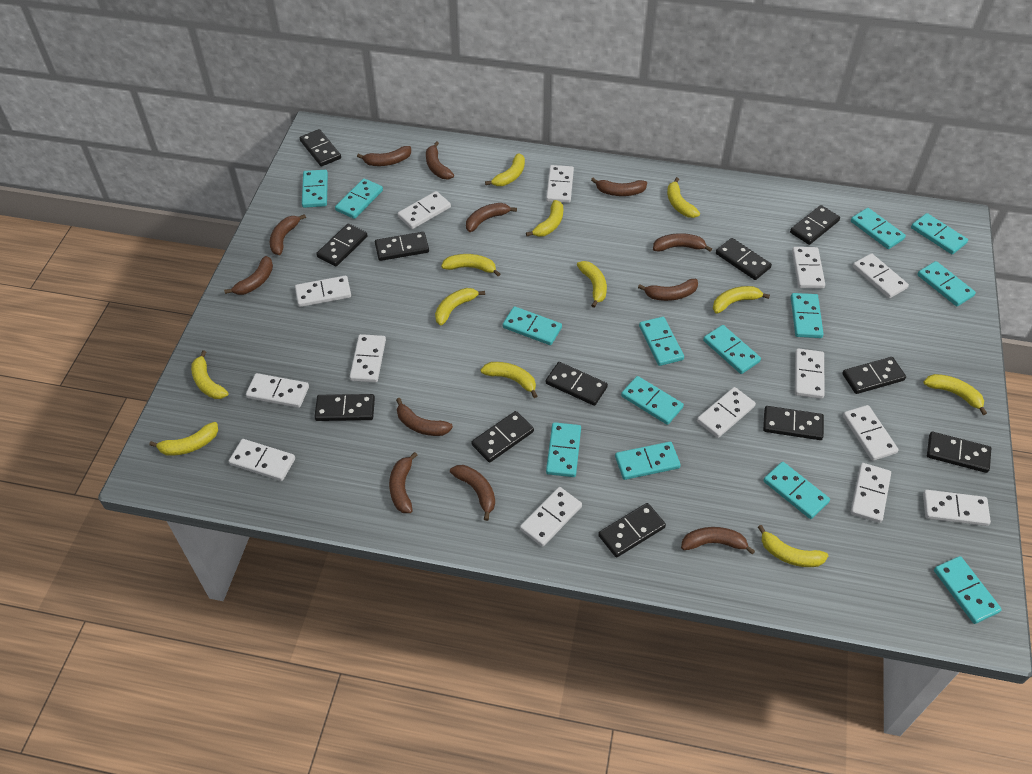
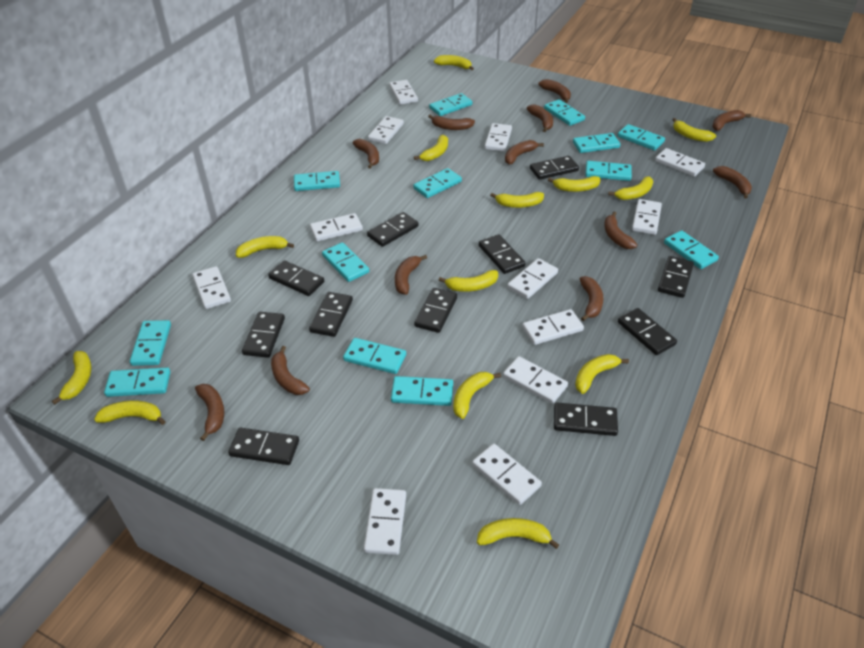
black domino: [300,129,341,166] [315,394,375,421] [316,223,367,266] [375,232,429,261] [471,411,534,463] [546,362,608,406] [598,503,666,557] [716,238,772,280] [763,406,824,440] [790,205,840,245] [843,357,906,394] [927,432,991,473] = 12 -> [228,428,299,465] [242,312,285,358] [268,260,324,296] [309,292,353,337] [367,212,419,247] [414,288,457,333] [479,234,525,274] [530,156,579,180] [554,402,618,436] [618,308,677,355] [658,256,694,298] = 11
turquoise domino: [302,170,328,208] [335,178,383,219] [503,306,562,345] [546,422,581,477] [615,442,681,480] [621,376,684,425] [639,317,684,366] [703,325,761,374] [763,462,830,519] [791,293,824,338] [851,208,906,249] [911,213,968,255] [917,261,976,306] [934,556,1002,624] = 14 -> [104,368,170,397] [130,320,171,366] [294,171,340,191] [322,242,369,282] [343,338,406,374] [391,376,453,406] [413,168,462,198] [429,93,472,116] [544,99,585,126] [573,133,621,153] [585,161,632,181] [617,124,665,150] [664,230,719,269] = 13
white domino: [229,439,295,481] [246,373,309,408] [295,276,351,307] [350,334,386,382] [398,191,451,229] [520,487,582,547] [546,165,574,203] [697,387,756,438] [792,247,825,289] [795,348,825,399] [843,405,899,461] [851,463,891,523] [853,253,909,298] [923,490,991,526] = 14 -> [192,266,231,309] [310,213,363,241] [364,488,406,555] [368,116,404,144] [389,80,418,105] [472,444,542,505] [484,123,512,151] [503,356,568,404] [507,258,558,299] [522,309,584,345] [632,199,662,235] [655,148,705,177] = 12
yellow banana: [149,422,218,456] [191,350,229,399] [435,288,485,325] [441,254,500,276] [481,362,537,398] [485,153,525,186] [526,200,563,237] [577,261,607,308] [667,177,700,218] [713,286,770,314] [758,525,828,567] [924,374,987,415] = 12 -> [52,351,91,405] [94,400,166,425] [236,236,294,258] [414,135,448,161] [434,55,474,70] [439,270,498,292] [453,372,501,419] [477,518,559,549] [490,192,544,208] [548,176,600,192] [575,354,629,394] [608,176,653,200] [672,118,716,142] = 13

